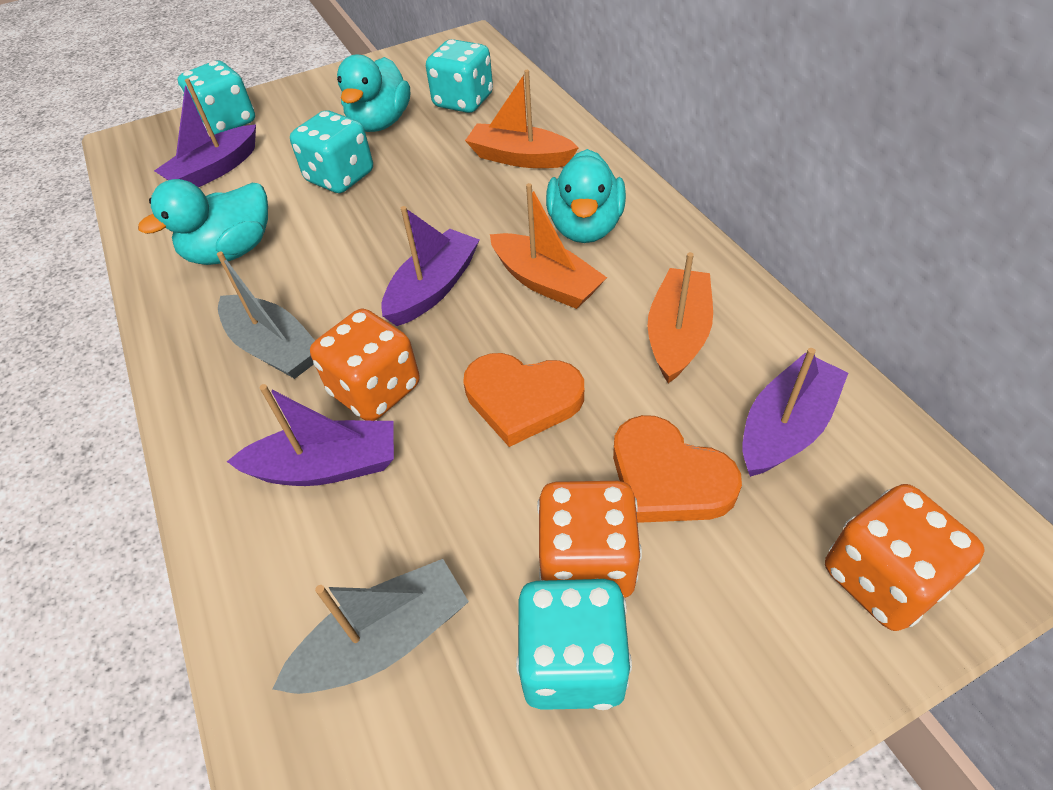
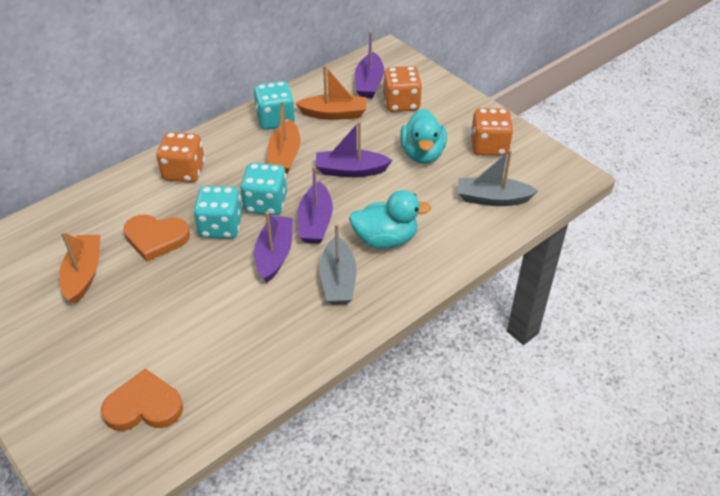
turquoise dice: [178,60,255,135] [290,110,373,193] [426,39,493,113] [516,579,632,710] = 4 -> [193,186,242,239] [240,163,287,215] [254,81,295,130] = 3
turquoise duck: [138,179,268,265] [337,55,410,132] [546,149,626,243] = 3 -> [349,190,432,249] [400,109,447,164] = 2

